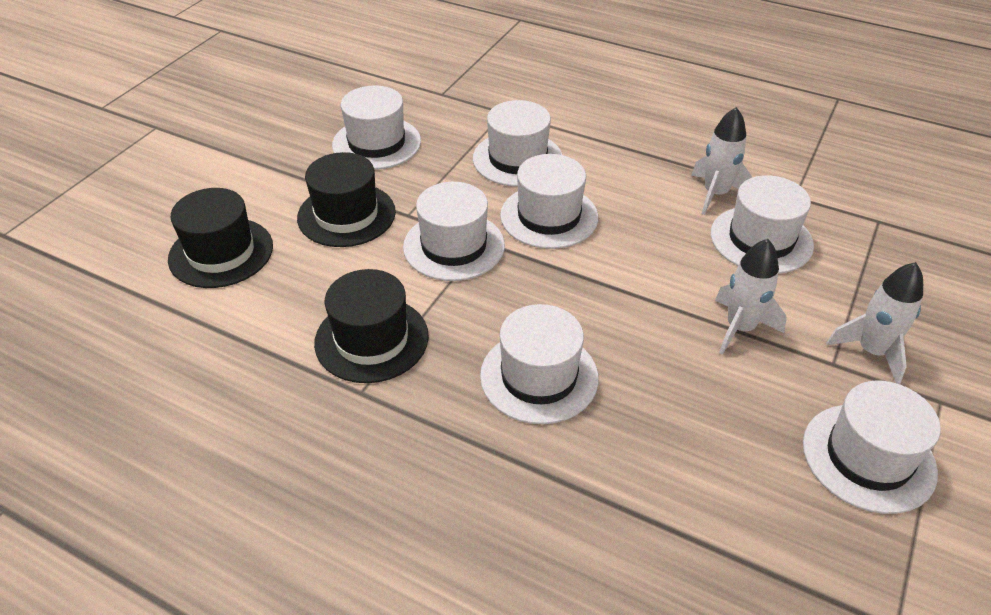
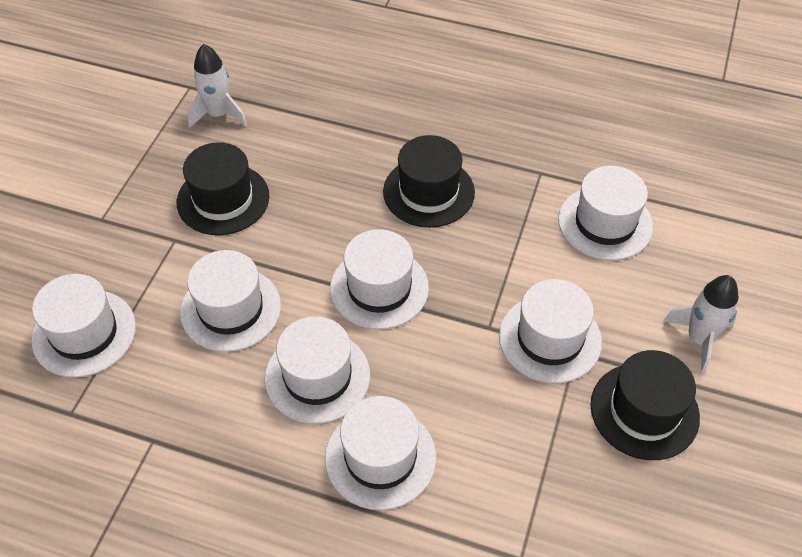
white rocket: [691,107,752,215] [715,239,787,355] [826,262,923,384] = 3 -> [187,44,247,128] [664,275,738,373] = 2

